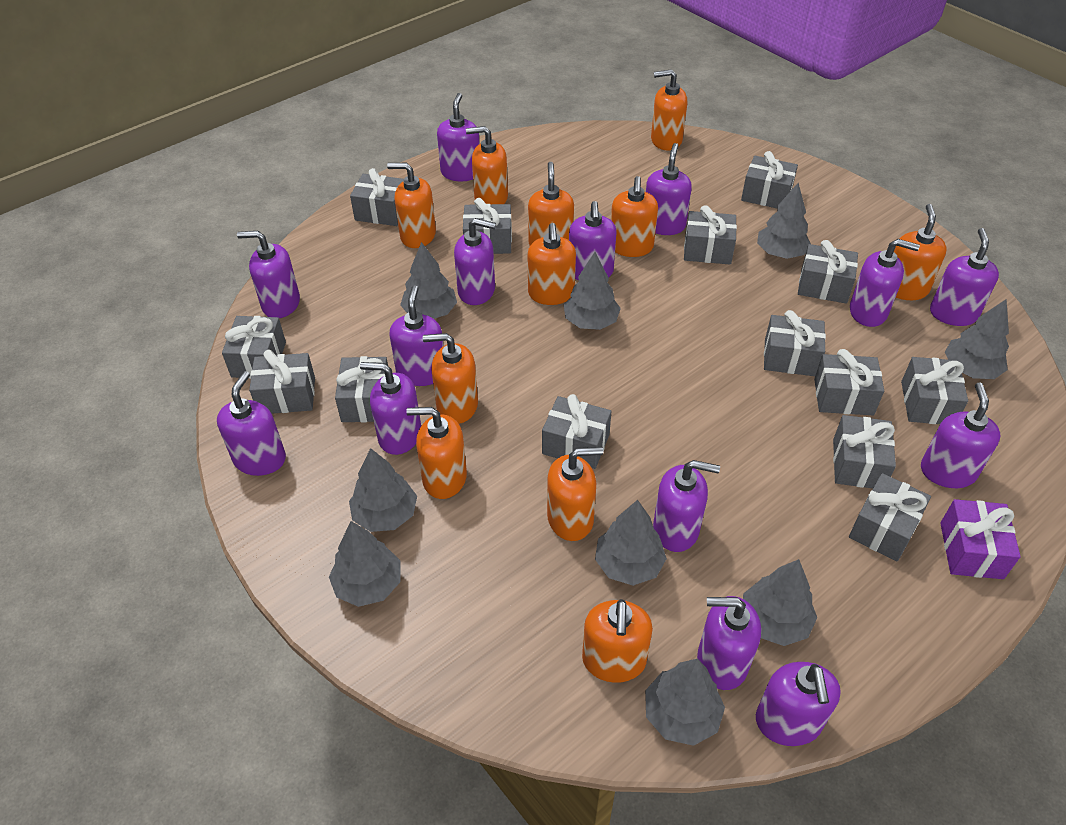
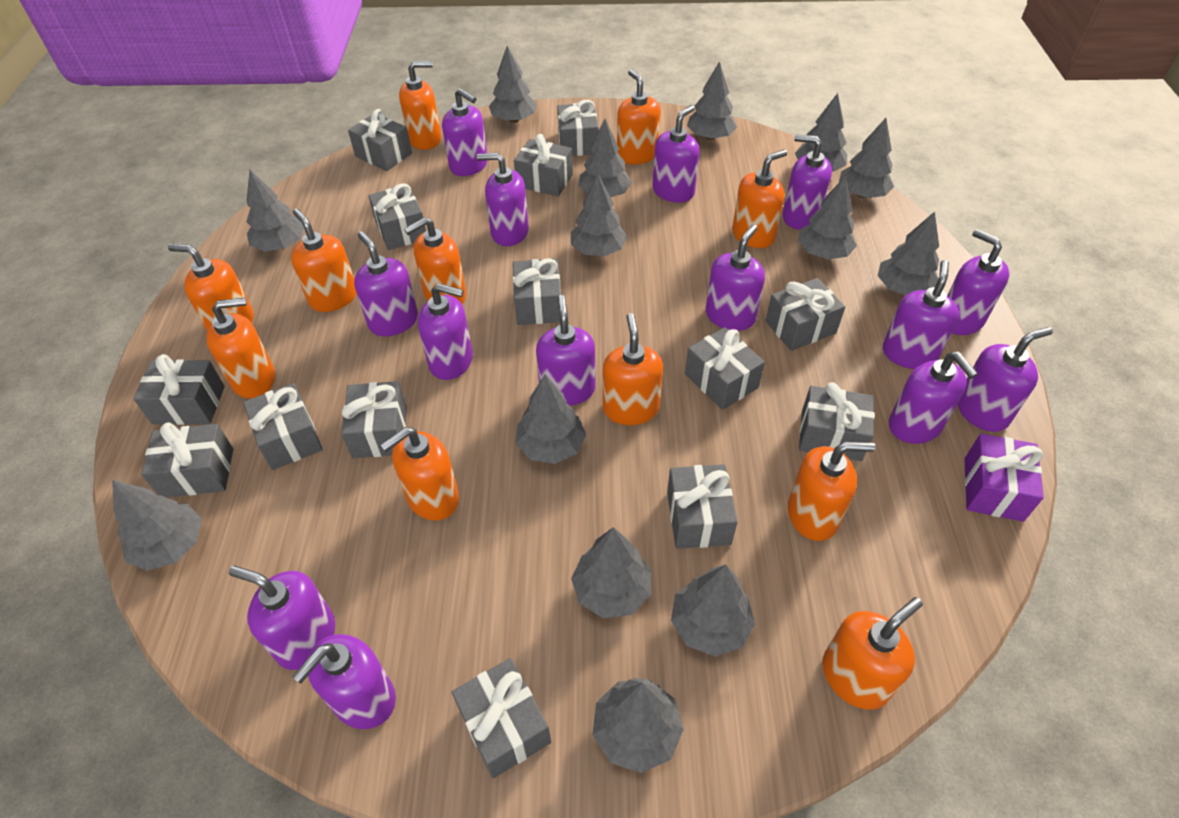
grey tree: [329,521,400,607] [349,448,417,532] [400,242,457,319] [564,252,621,330] [595,500,667,586] [645,659,725,746] [743,559,817,646] [757,183,811,259] [945,300,1009,379] = 9 -> [112,480,201,571] [246,170,304,251] [489,46,537,123] [516,374,586,464] [571,174,627,256] [571,527,651,618] [579,119,632,197] [593,678,684,773] [671,565,755,657] [687,61,737,140] [795,93,847,172] [798,176,857,260] [839,118,894,198] [878,212,939,295] = 14

